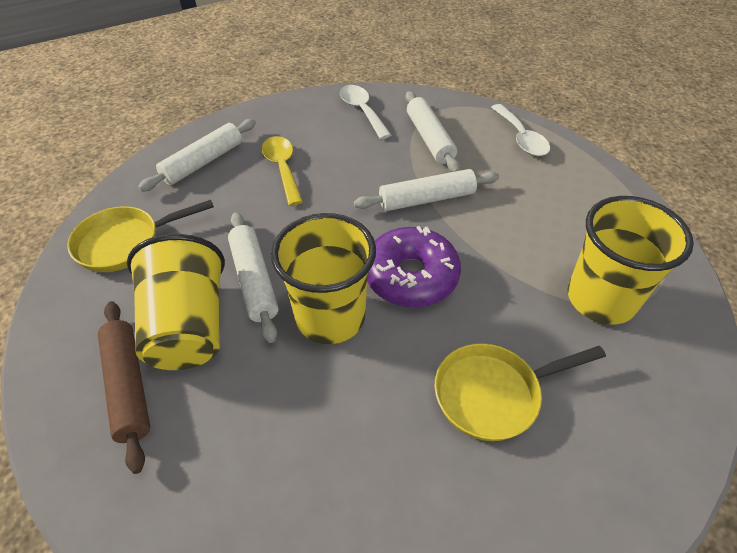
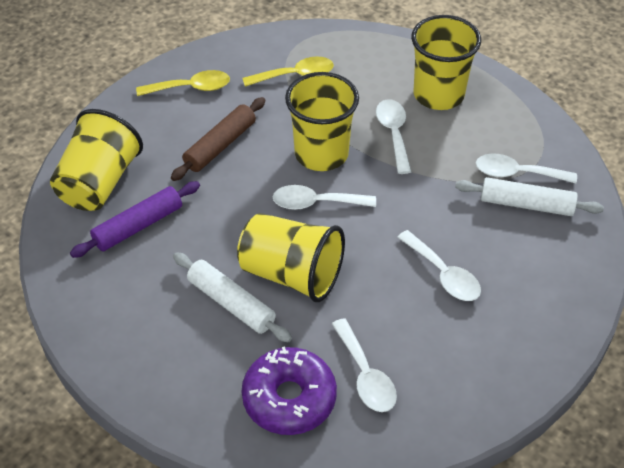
purple rolling pin: none = 0 -> [70,181,200,258] = 1
white rolling pin: [138,119,256,192] [228,212,279,343] [354,169,499,211] [406,91,460,172] = 4 -> [173,252,292,342] [455,177,604,216] = 2
white spoon: [340,85,391,139] [491,104,550,156] = 2 -> [273,185,376,210] [332,318,397,412] [376,99,411,174] [397,230,481,301] [476,154,577,183] = 5
yellow cup: [127,234,225,370] [271,213,376,344] [568,196,694,324] = 3 -> [50,109,143,211] [237,213,345,302] [285,72,359,171] [411,15,481,110] = 4
yellow pan: [67,200,214,272] [435,343,606,441] = 2 -> none = 0
yellow spoon: [262,136,303,206] = 1 -> [136,70,230,96] [243,57,334,87] = 2

